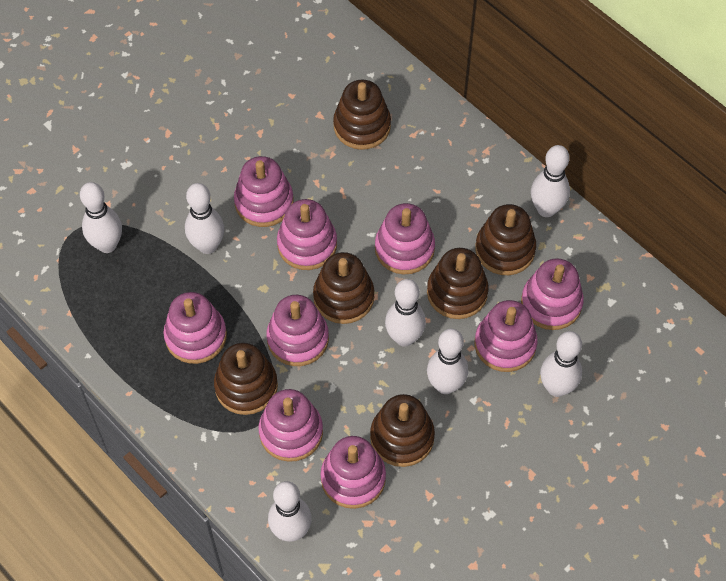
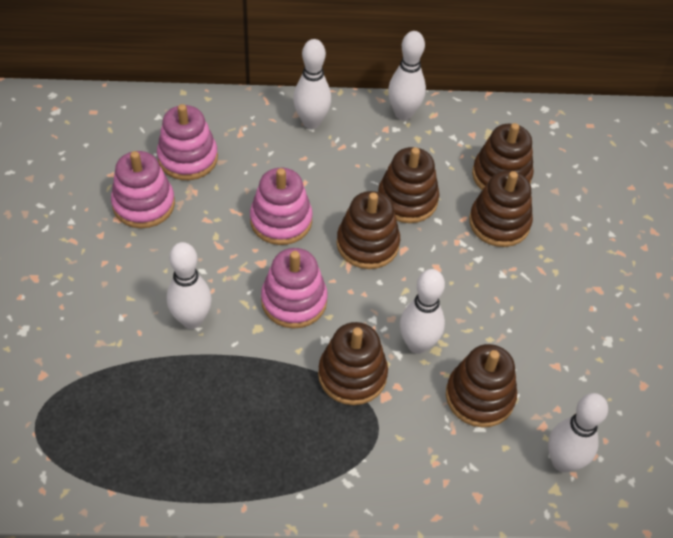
pink stacking toy: [163,292,227,364] [234,156,293,227] [258,389,323,462] [266,295,329,366] [277,199,337,270] [321,436,386,509] [375,203,435,274] [475,300,538,372] [521,258,584,330] = 9 -> [111,151,175,228] [157,104,218,180] [250,168,313,245] [261,248,327,329] = 4
white bowling pin: [80,182,122,253] [185,183,224,254] [268,481,312,542] [385,279,426,347] [427,329,468,394] [531,145,570,217] [540,331,582,397] = 7 -> [167,242,212,329] [293,39,331,129] [388,31,426,120] [400,269,445,354] [548,393,608,472] = 5

